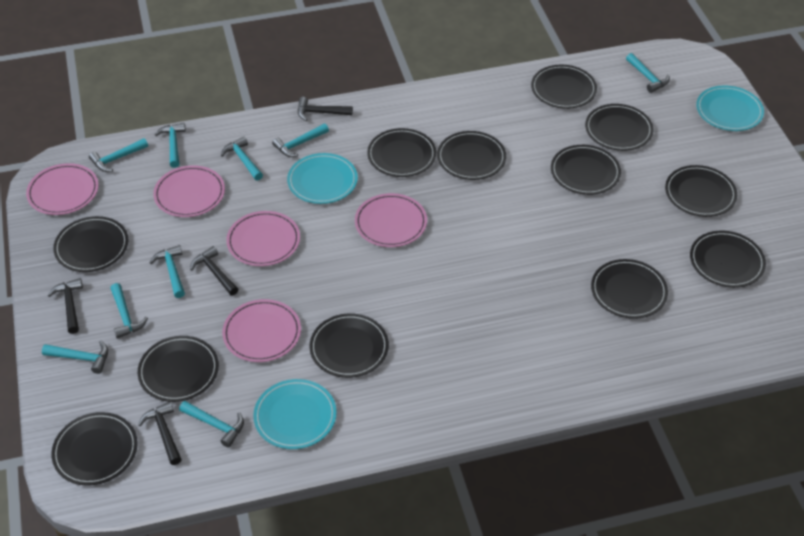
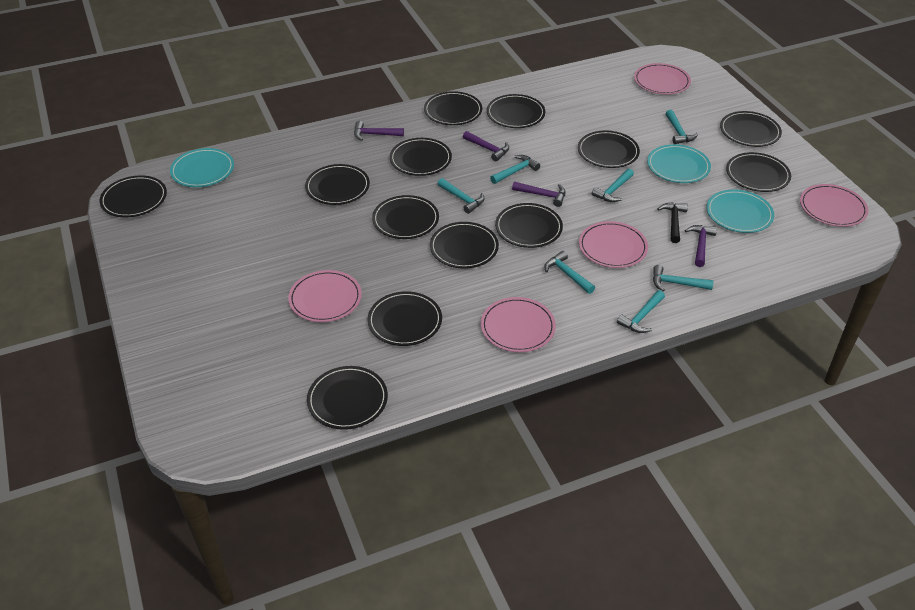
black hammer: [48,278,83,334] [138,401,182,465] [190,246,238,296] [298,97,353,121] = 4 -> [657,202,688,243] = 1
black plate: [52,412,138,486] [53,216,128,272] [138,336,219,402] [309,314,389,378] [367,128,436,177] [437,131,506,180] [531,65,597,109] [551,145,621,195] [585,104,653,151] [591,259,668,319] [665,165,737,217] [690,231,766,288] = 12 -> [99,176,167,217] [305,164,370,205] [307,366,388,430] [368,291,442,346] [372,195,439,239] [390,138,452,176] [424,91,482,125] [430,222,499,269] [487,94,545,128] [495,203,563,248] [578,131,640,168] [720,111,782,147] [726,152,791,192] = 13
purple hammer: none = 0 -> [354,121,404,141] [463,131,509,162] [512,182,566,207] [685,225,717,267] = 4
turquoise hammer: [42,341,108,374] [89,138,148,172] [111,283,148,339] [150,245,185,298] [155,123,186,168] [179,401,244,448] [221,136,263,181] [272,124,329,157] [626,53,670,93] = 9 -> [438,178,484,214] [490,155,540,184] [544,251,595,294] [592,168,634,202] [617,290,665,333] [653,265,714,291] [666,110,698,144] = 7

